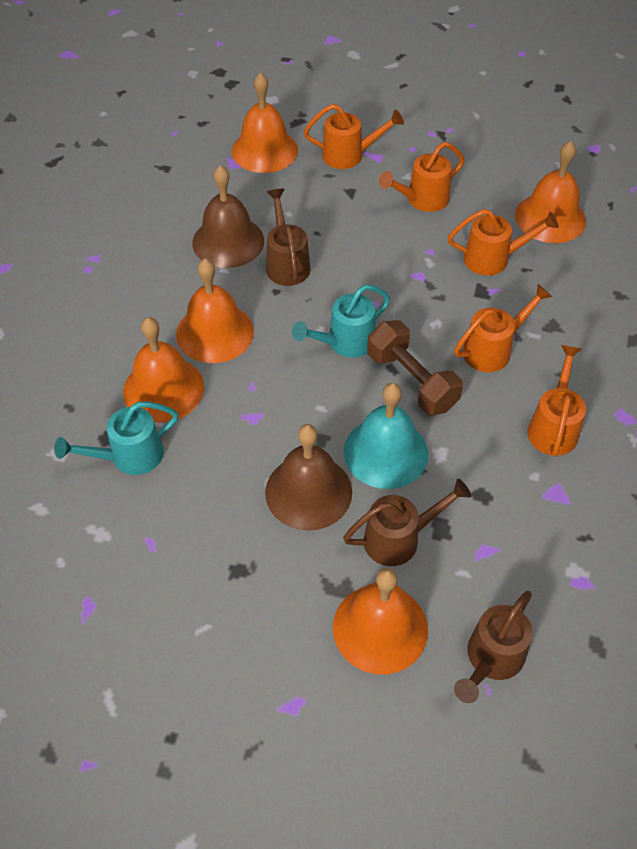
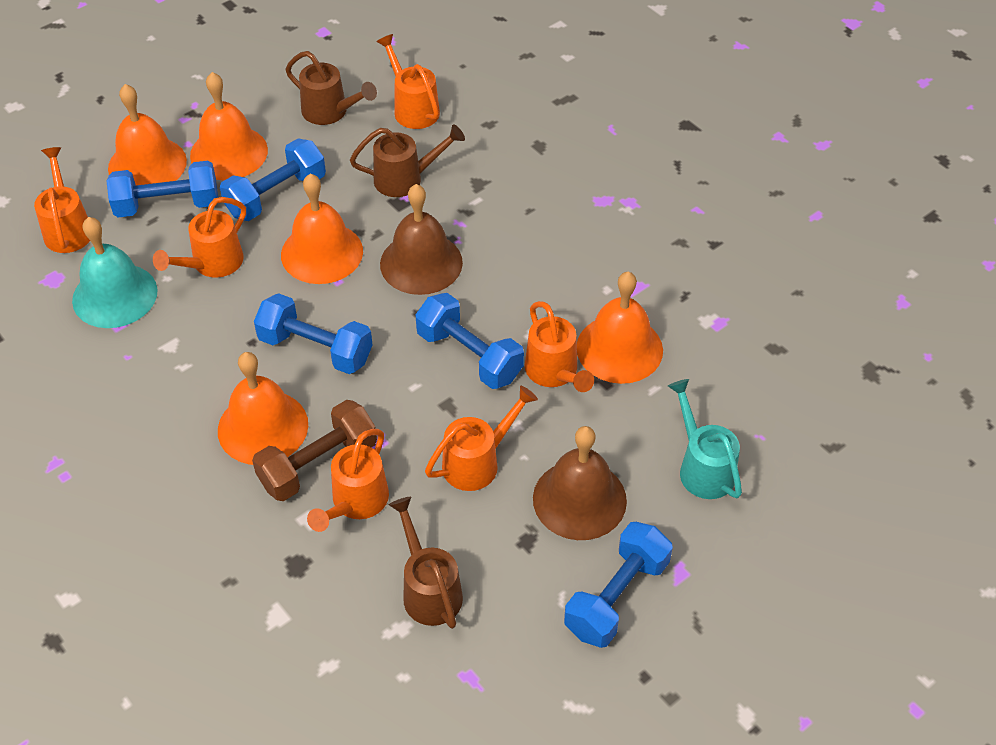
blue dumbbell: none = 0 -> [107,161,218,218] [220,139,326,221] [254,293,373,374] [415,293,524,389] [564,522,673,648] = 5
orange watering can: [304,104,404,169] [379,142,464,212] [448,209,559,276] [454,284,552,372] [528,345,586,457] = 5 -> [34,147,90,253] [153,197,246,278] [307,429,389,532] [376,34,440,129] [425,386,538,491] [525,301,594,392] = 6
turquoise watering can: [54,402,178,475] [292,285,390,358] = 2 -> [668,379,742,499] = 1

